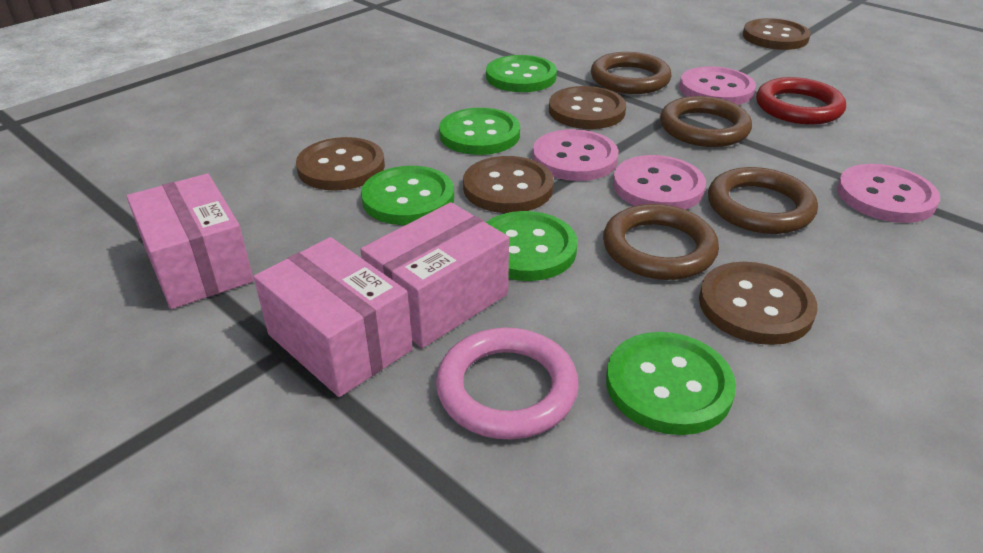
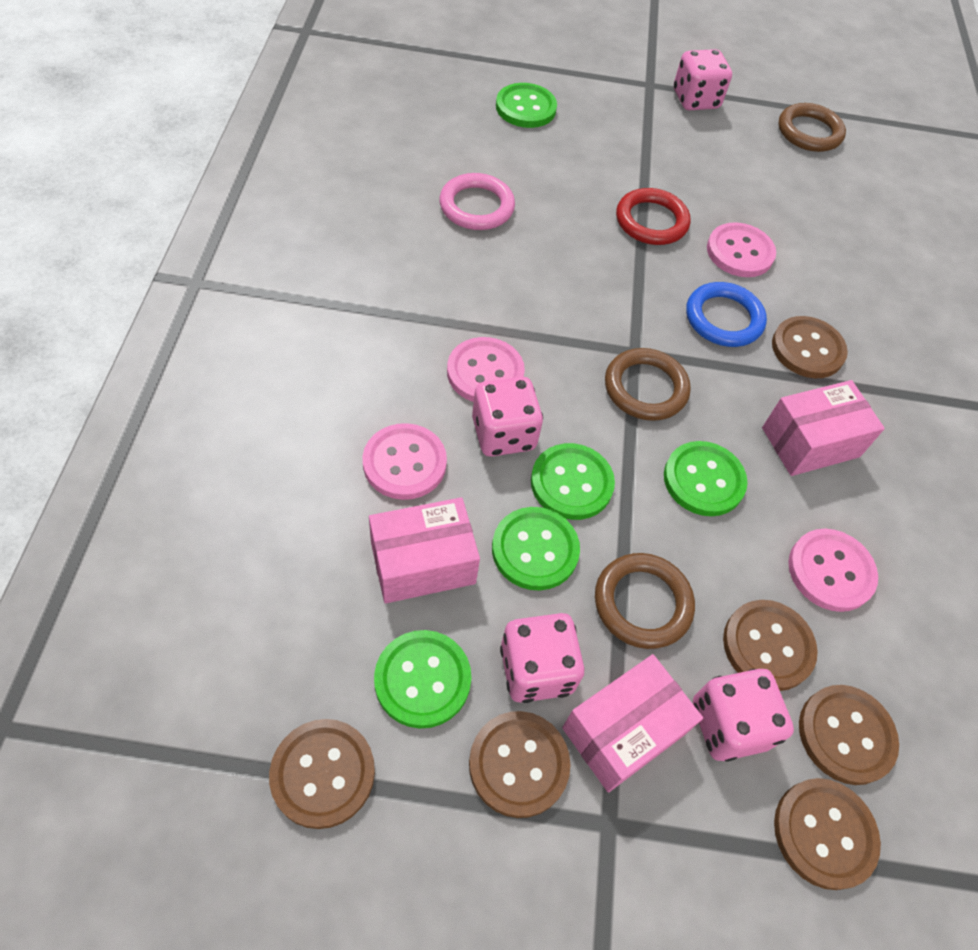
blue ring: none = 0 -> [686,282,767,347] = 1
brown button: [296,137,385,191] [463,156,554,213] [549,86,626,129] [699,262,817,345] [743,18,811,50] = 5 -> [269,719,375,829] [469,711,571,818] [723,600,818,691] [772,316,848,378] [774,778,881,890] [799,685,899,785] = 6
brown ring: [591,52,672,94] [603,204,719,280] [660,96,752,147] [708,167,818,234] = 4 -> [595,553,695,649] [605,348,691,421] [778,103,846,152] = 3
pink dice: none = 0 -> [472,377,543,457] [500,613,585,703] [674,49,732,110] [693,669,794,762] = 4

